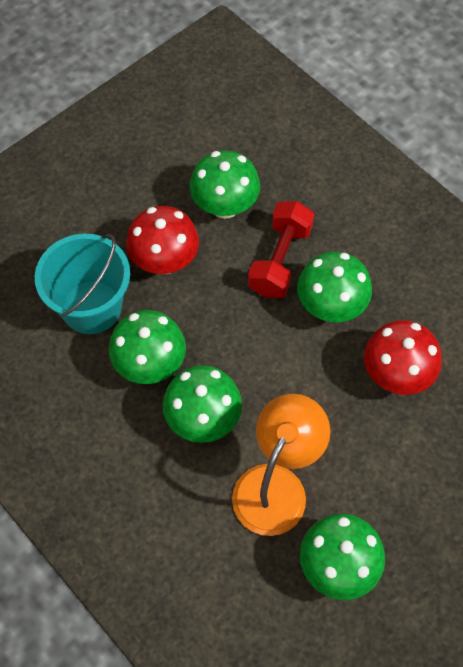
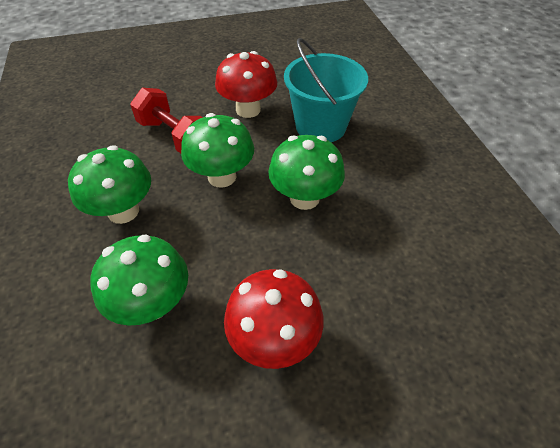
green mushroom: [109,310,186,384] [163,365,242,443] [190,150,260,219] [297,252,372,322] [300,514,385,600] = 5 -> [68,145,151,224] [90,235,188,326] [181,113,254,188] [268,135,345,210] = 4
orange lamp: [232,394,330,536] = 1 -> none = 0

